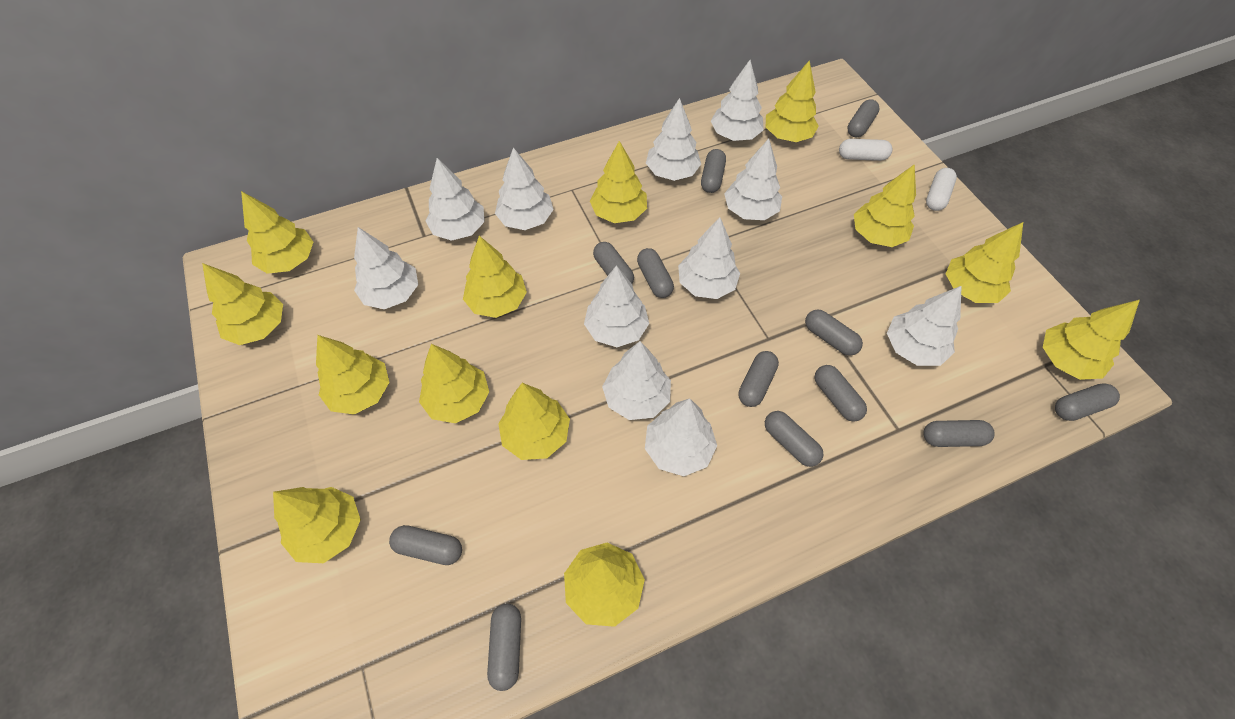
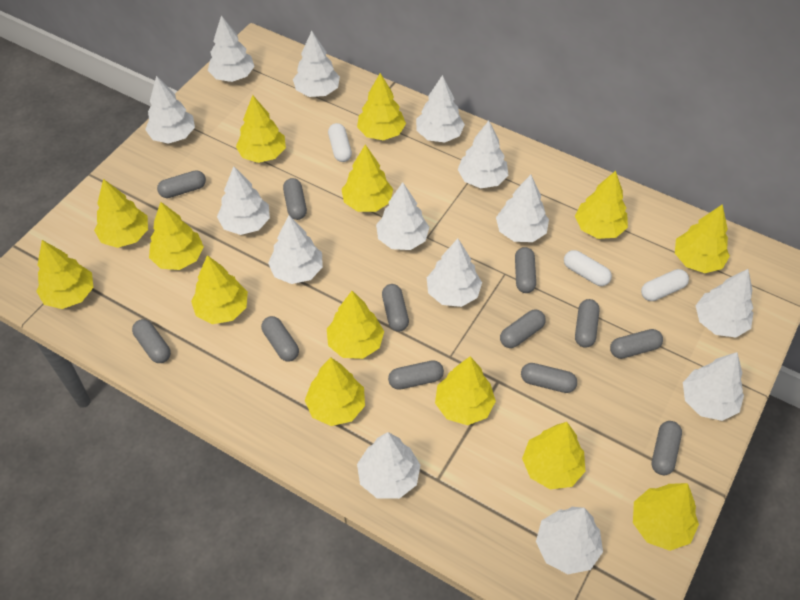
white capsule: [839,139,893,161] [926,168,957,211] = 2 -> [328,123,352,162] [564,250,612,286] [641,269,689,301] = 3
white tree: [354,227,418,309] [426,158,485,241] [495,147,554,230] [584,265,649,347] [602,341,671,420] [645,398,717,476] [646,98,701,181] [678,217,740,299] [711,60,764,141] [724,139,782,220] [887,286,962,366] = 11 -> [145,76,195,144] [208,15,255,82] [217,166,270,235] [268,215,323,284] [293,31,340,97] [357,432,420,499] [376,182,429,250] [416,75,465,142] [427,239,482,307] [457,121,508,188] [496,175,549,242] [536,507,603,574] [683,352,744,421] [696,269,753,337] = 14
yellow tree: [202,263,283,345] [241,191,313,274] [273,487,361,563] [316,335,389,415] [419,344,489,423] [463,236,527,318] [498,383,570,460] [564,543,645,627] [590,141,647,223] [766,60,819,142] [854,164,916,247] [946,222,1023,303] [1043,300,1140,380] = 13 -> [36,240,93,309] [94,179,148,248] [149,202,204,270] [191,255,248,324] [236,95,286,163] [305,357,365,426] [327,291,384,359] [341,144,393,212] [357,73,406,140] [435,357,496,425] [522,422,586,489] [575,171,628,239] [633,483,699,551] [675,204,730,273] = 14

